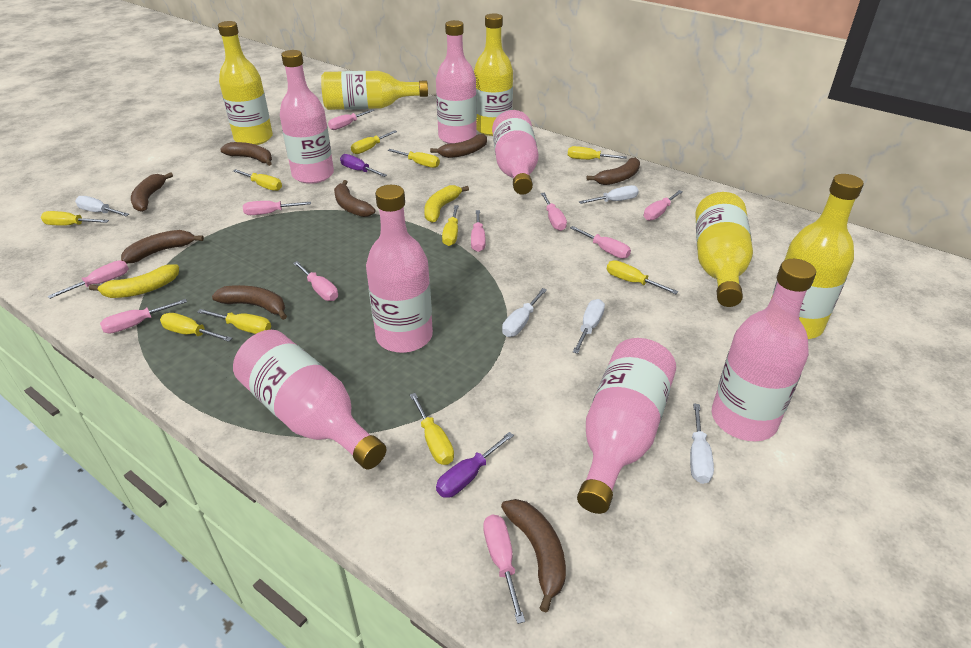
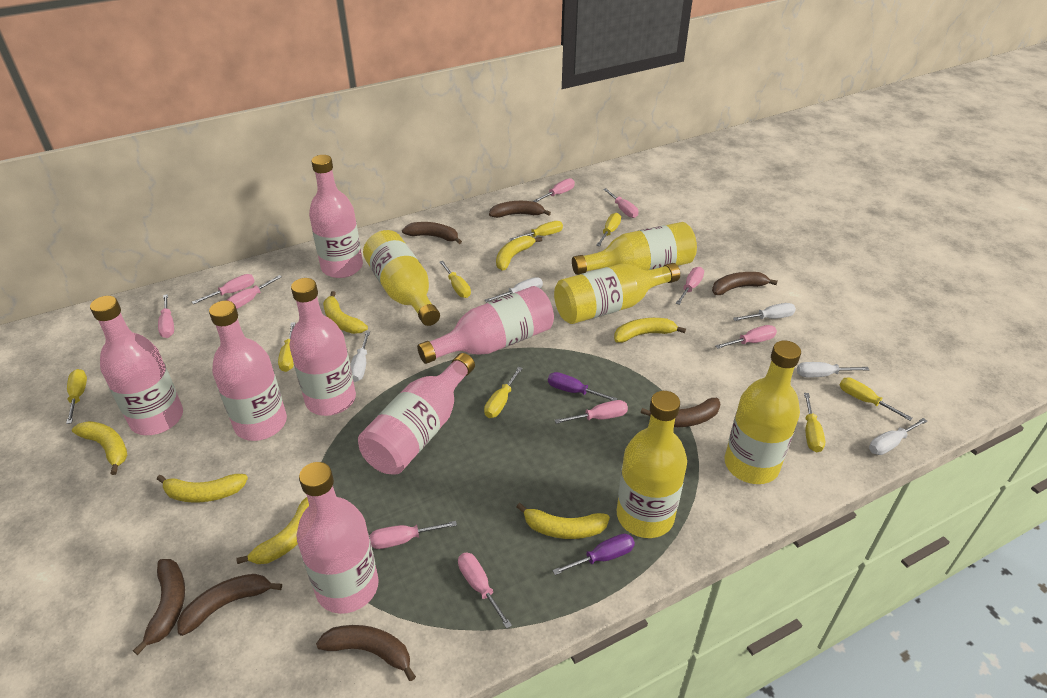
brown banana: [121,230,204,263] [131,172,173,212] [212,285,287,320] [220,142,272,166] [334,180,375,217] [430,134,487,158] [501,499,566,612] [587,157,640,185] = 8 -> [133,559,185,655] [177,574,282,636] [316,625,416,681] [402,222,462,244] [489,201,551,218] [641,398,721,427] [712,272,778,295] = 7
yellow banana: [89,264,179,298] [424,185,469,223] = 2 -> [72,421,127,475] [157,474,248,503] [236,497,309,564] [323,291,368,334] [496,236,542,270] [516,503,610,539] [614,318,686,343] = 7
yellow screwdriver: [41,211,109,226] [160,313,232,342] [197,309,271,334] [233,169,282,191] [351,130,397,154] [388,149,440,168] [410,393,454,465] [442,205,459,246] [568,146,627,160] [607,260,678,294] = 10 -> [66,369,87,424] [278,322,295,372] [440,261,471,298] [484,367,523,418] [510,221,563,241] [596,213,621,246] [804,393,825,452] [840,378,913,421] = 8

